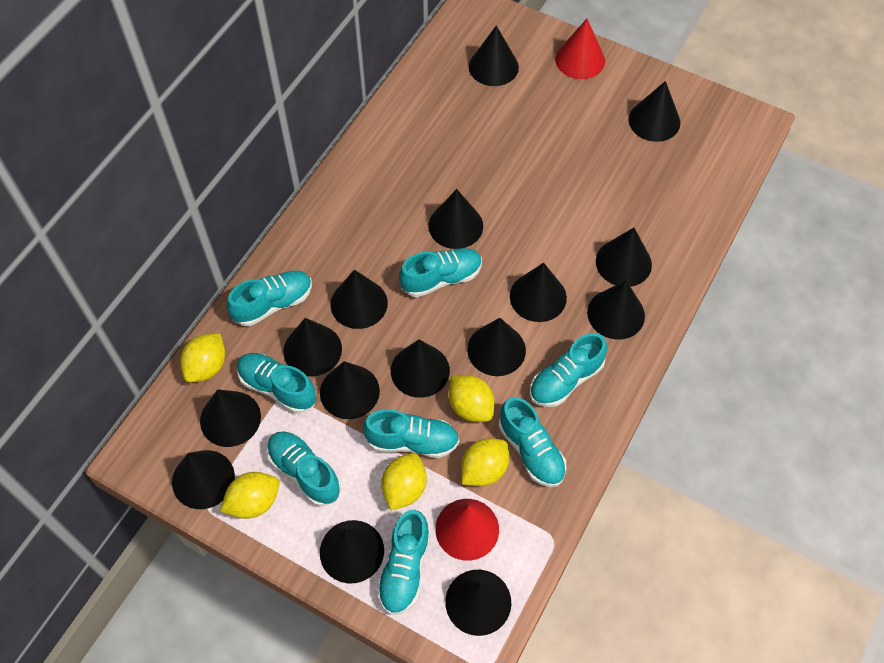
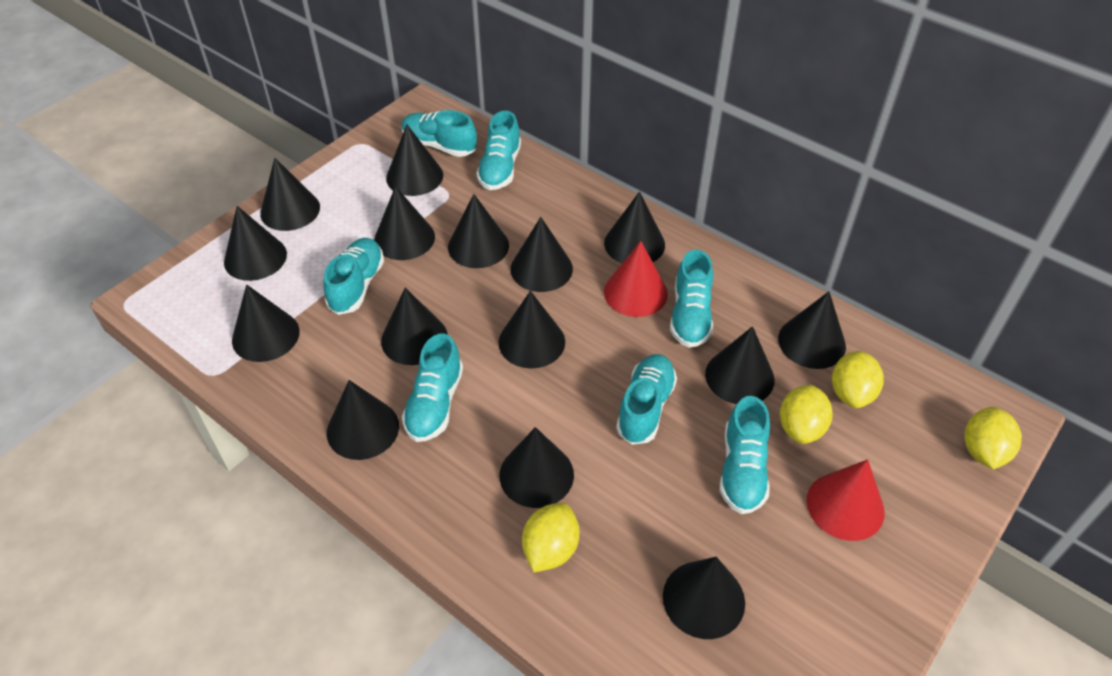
turquoise shoe: [227,271,312,326] [237,353,316,413] [267,431,341,506] [363,409,459,458] [377,510,431,615] [399,248,482,297] [499,397,567,487] [530,333,607,407] = 8 -> [323,238,384,315] [402,110,477,157] [402,333,463,442] [476,111,521,190] [616,354,677,445] [670,249,713,348] [719,396,770,514] = 7
yellow lemon: [180,333,225,382] [220,472,280,519] [381,453,427,511] [449,375,495,422] [461,438,509,486] = 5 -> [522,503,579,573] [780,384,833,444] [832,351,884,408] [964,407,1022,469] = 4

